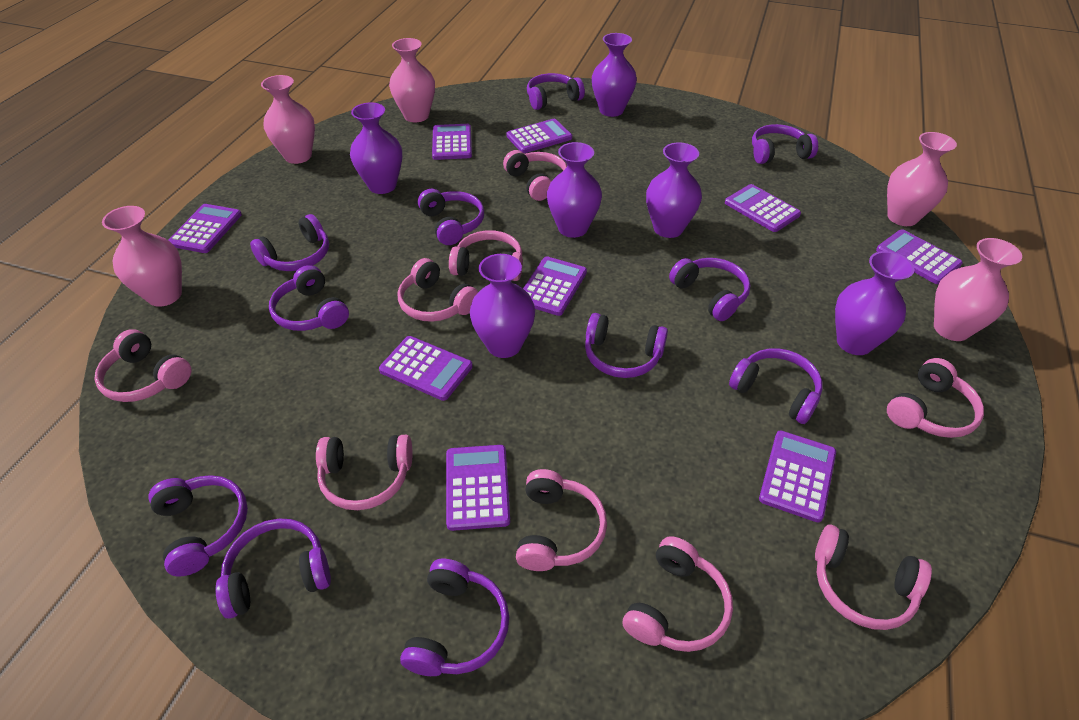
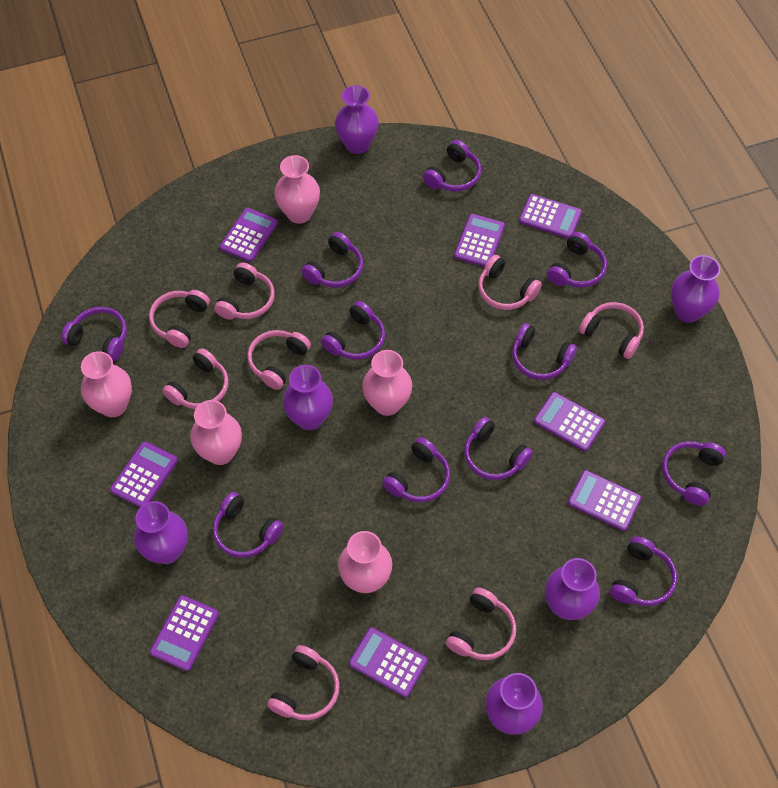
pink headphones: [94,329,191,402] [316,435,412,510] [398,258,478,322] [449,230,523,281] [503,150,567,201] [516,469,607,571] [623,536,733,652] [815,525,932,630] [887,358,984,438] = 9 -> [149,290,210,348] [162,348,228,409] [214,262,275,320] [247,330,311,390] [267,645,340,720] [446,588,516,660] [478,255,542,310] [579,302,644,359] = 8
purple calculator: [168,204,242,253] [379,336,473,401] [432,124,472,160] [446,445,510,531] [506,119,572,153] [523,257,587,316] [725,184,801,232] [759,431,836,522] [876,229,963,284] = 9 -> [110,442,178,507] [150,595,219,671] [220,208,278,262] [349,627,428,697] [454,214,505,267] [519,194,582,239] [534,392,605,451] [568,470,641,531] = 8

